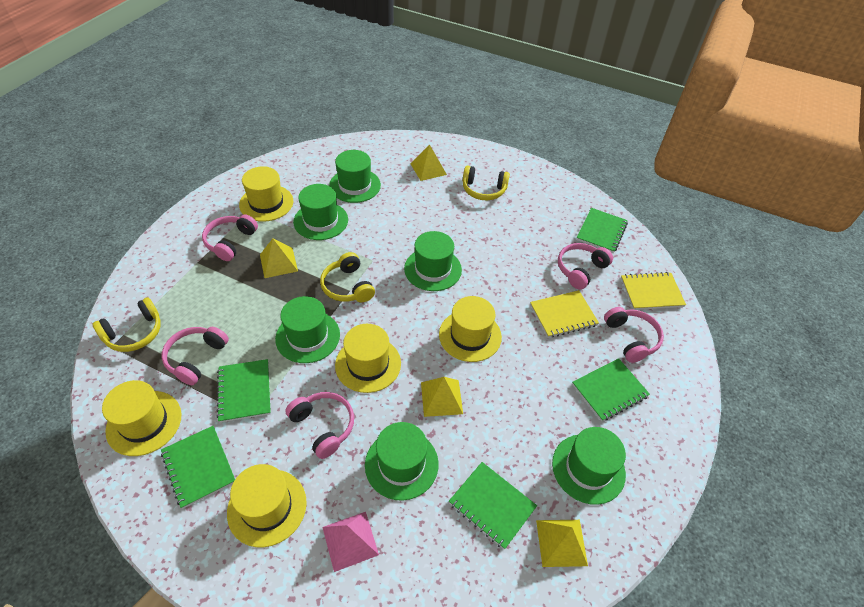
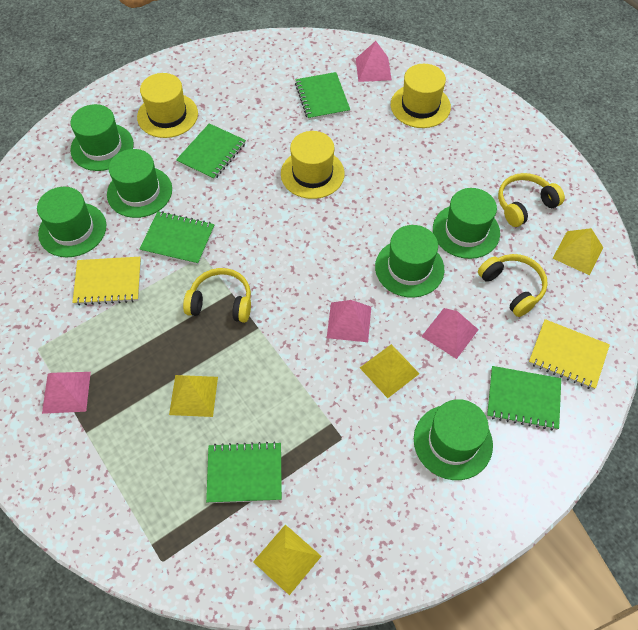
pink headphones: [162,327,229,385] [202,215,258,261] [286,392,354,459] [558,243,613,289] [604,307,664,363] = 5 -> none = 0
pink pyramid: [322,512,379,572] = 1 -> [42,372,91,414] [327,300,371,342] [356,41,392,82] [421,308,479,359] = 4
yellow hat: [102,380,182,456] [227,464,307,547] [239,166,293,222] [335,324,401,393] [439,296,502,362] = 5 -> [137,73,198,138] [281,131,345,199] [391,64,451,128] = 3

